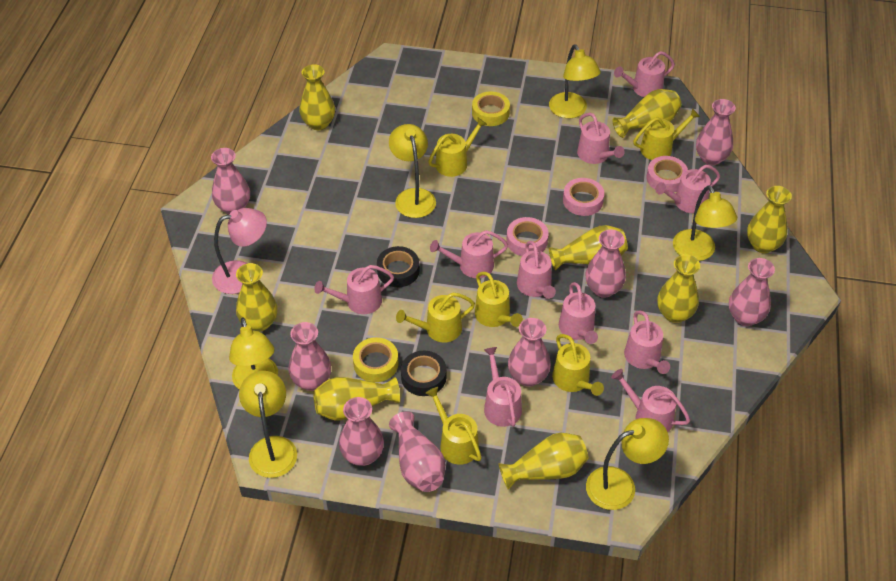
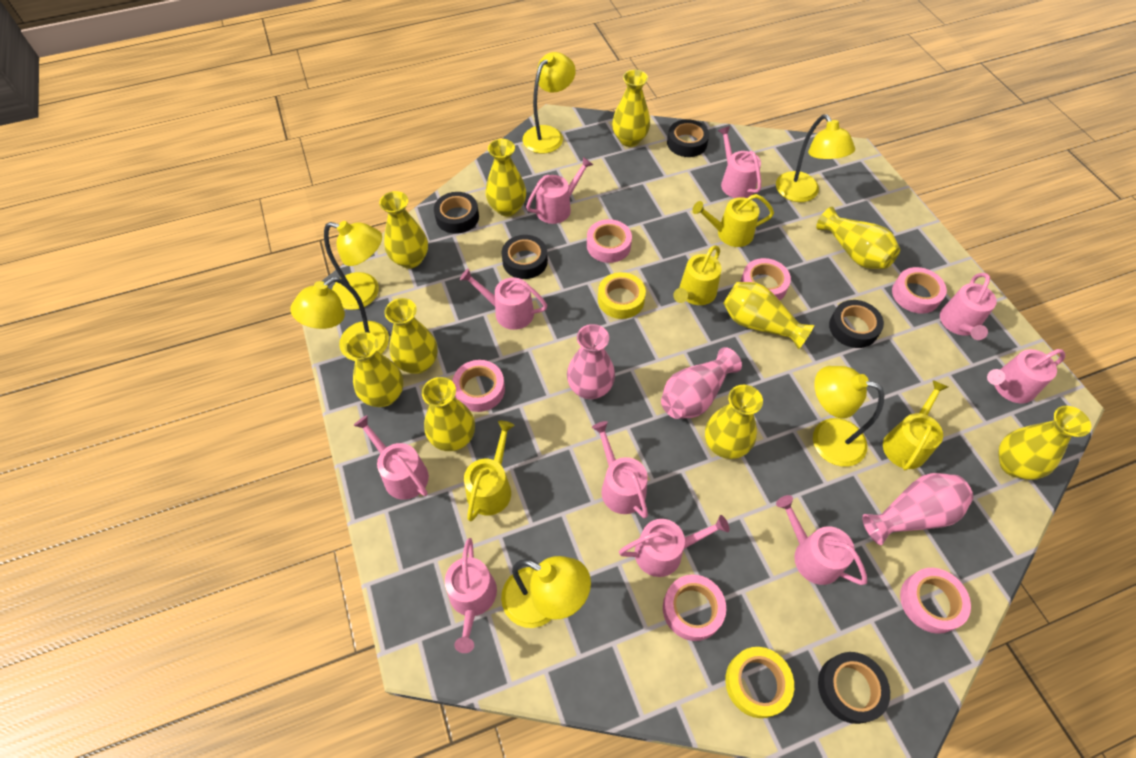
black tape: [377,246,420,287] [401,351,446,396] = 2 -> [434,192,479,234] [501,235,548,279] [667,119,709,157] [818,652,890,724] [829,300,884,348] = 5
pink lamp: [212,208,267,294] = 1 -> none = 0
pink tape: [506,217,549,256] [563,178,604,216] [646,156,688,193] = 3 -> [452,360,505,412] [587,219,632,263] [663,575,726,641] [740,258,791,300] [892,267,947,314] [900,568,971,634] = 6
pink vase: [211,148,250,215] [288,322,331,391] [339,397,384,466] [389,411,446,492] [508,318,551,387] [585,230,626,298] [696,99,736,166] [729,258,775,326] = 8 -> [567,324,615,399] [661,347,742,419] [862,473,973,545] = 3
yellow vase: [236,263,278,332] [299,64,335,130] [313,377,400,421] [498,433,589,490] [549,225,628,271] [613,89,682,138] [657,255,700,323] [747,186,792,253] = 8 -> [345,332,403,407] [379,191,428,269] [385,298,438,374] [422,377,475,451] [485,139,526,216] [612,70,650,147] [705,385,763,459] [723,282,814,349] [816,207,900,269] [998,406,1091,480] = 10
yellow watering can: [396,293,475,342] [426,387,482,465] [428,118,487,177] [475,272,523,327] [552,334,604,396] [633,108,700,160] = 6 -> [464,421,515,521] [673,245,721,305] [692,194,774,247] [883,380,948,470] = 4

